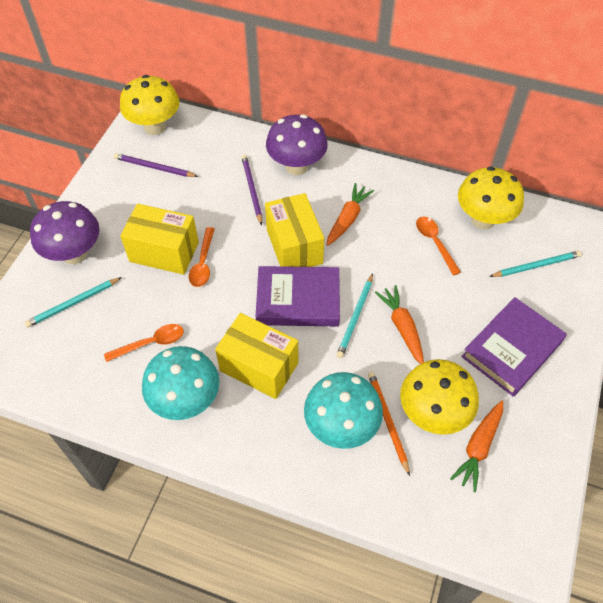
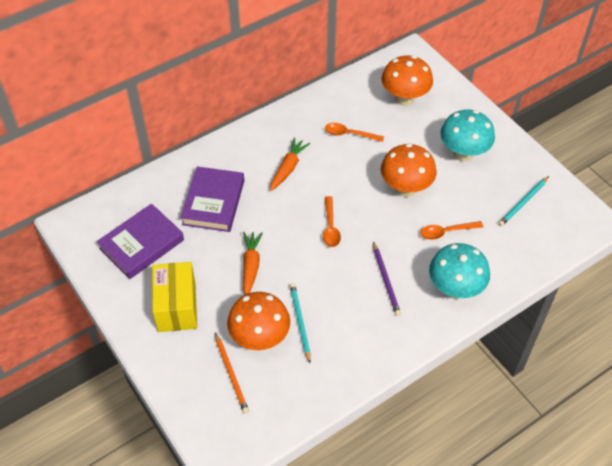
orange carrot: [327,183,374,246] [375,285,424,364] [450,401,503,492] = 3 -> [243,232,263,295] [270,137,310,191] = 2
orange mushroom: none = 0 -> [227,292,290,350] [381,55,433,106] [381,143,437,197] = 3
purple mushroom: [30,201,100,264] [266,114,328,175] = 2 -> none = 0
purple pencil: [114,153,198,177] [241,155,262,225] = 2 -> [373,242,401,316] = 1
turquoise pencil: [25,277,122,328] [337,273,373,358] [489,251,581,277] = 3 -> [290,283,311,363] [498,176,549,226] = 2
yellow box: [120,204,199,275] [215,313,298,399] [265,193,324,267] = 3 -> [152,262,197,332] = 1
yellow mushroom: [120,75,179,135] [400,359,479,435] [458,166,524,229] = 3 -> none = 0

